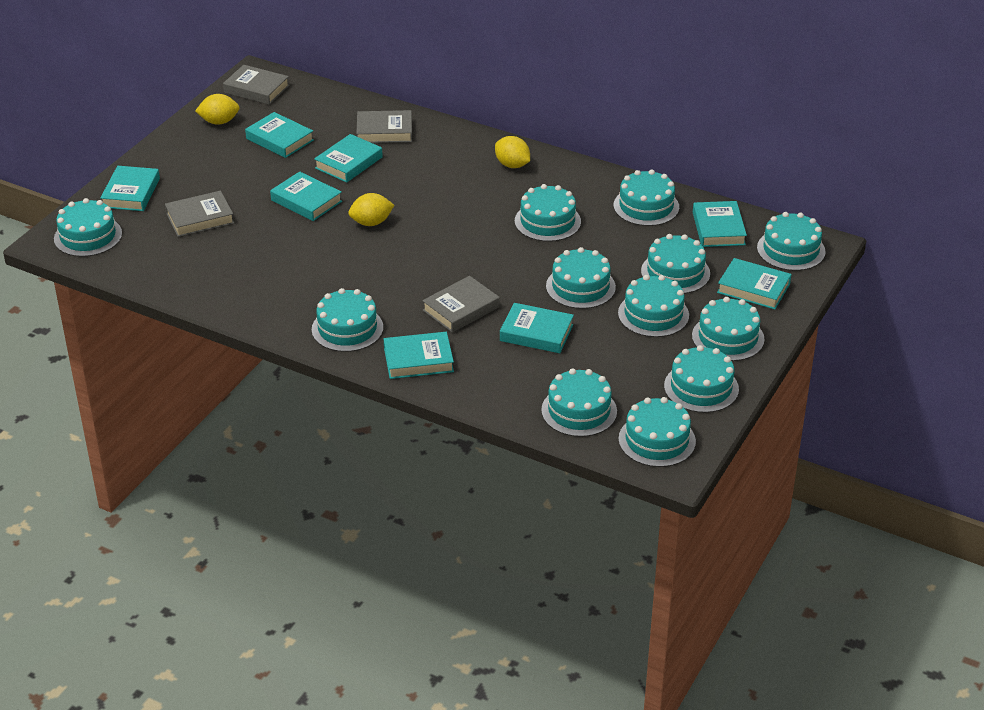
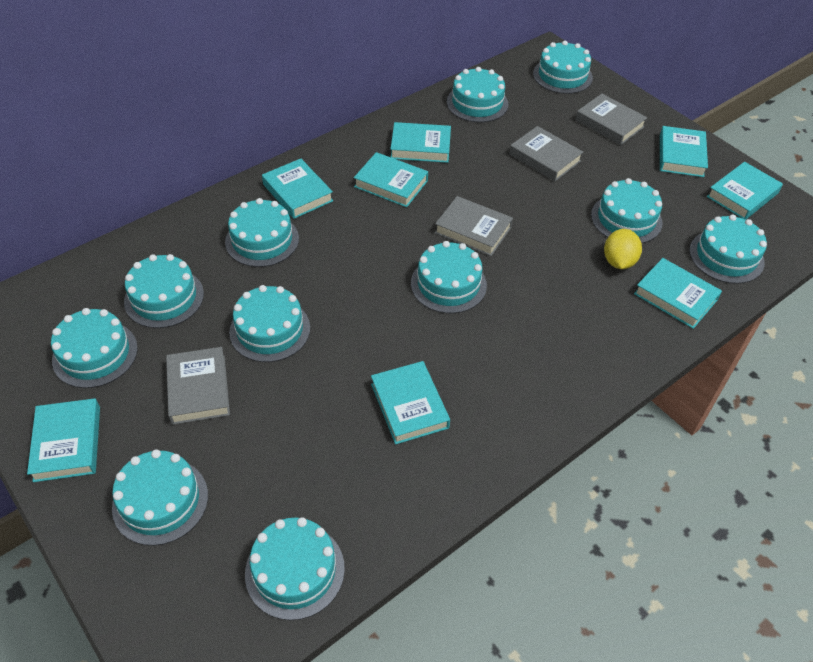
turquoise cake: [54,198,122,257] [312,288,383,352] [515,184,581,242] [541,368,617,437] [546,247,616,309] [614,170,679,226] [618,275,689,337] [618,397,696,467] [641,234,710,294] [664,345,739,413] [692,297,764,361] [757,212,826,271] = 12 -> [51,308,138,388] [112,449,208,546] [124,254,204,328] [225,198,299,267] [229,285,310,362] [245,517,345,620] [411,241,487,314] [447,67,509,123] [533,41,593,94] [591,178,663,243] [689,214,767,284] = 11
yellow lemon: [195,94,240,125] [348,193,394,226] [495,136,530,168] = 3 -> [604,229,642,269] = 1

